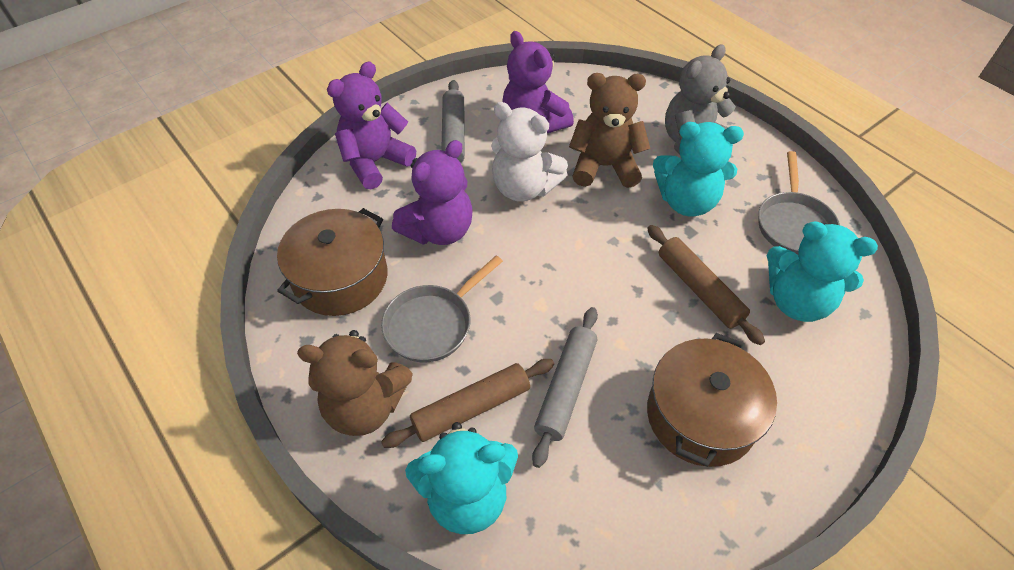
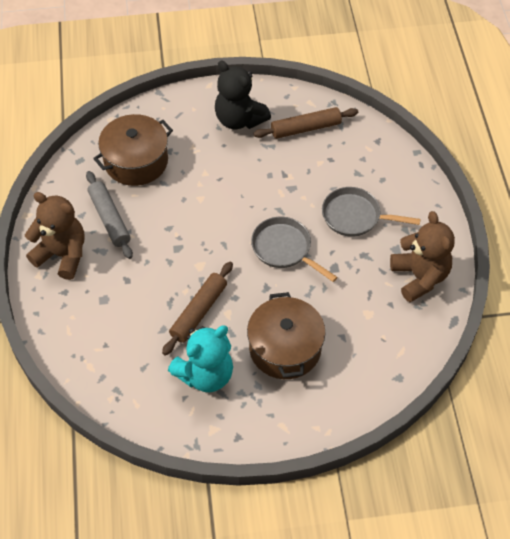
black teddy bear: none = 0 -> [215,60,271,129] = 1
grey rolling pin: [441,80,465,163] [532,307,598,468] = 2 -> [86,171,133,259] = 1
grey teddy bear: [665,44,736,155] = 1 -> none = 0
purple teddy bear: [327,62,416,189] [392,140,473,245] [502,31,574,133] = 3 -> none = 0
turquoise teddy bear: [405,422,518,534] [653,122,744,216] [767,221,878,322] = 3 -> [168,326,233,392] = 1
white teddy bear: [491,102,568,202] = 1 -> none = 0

